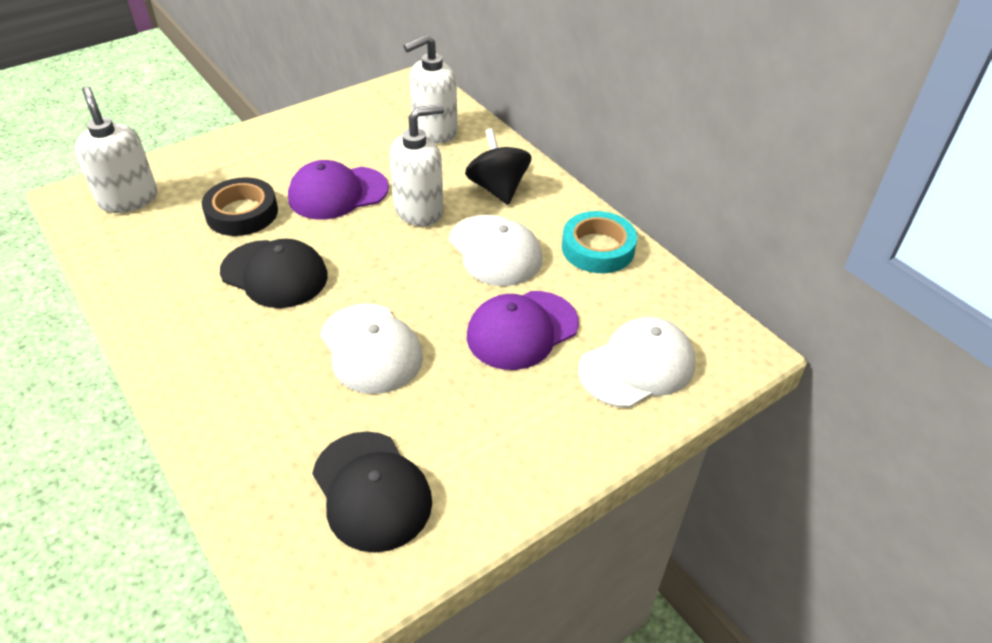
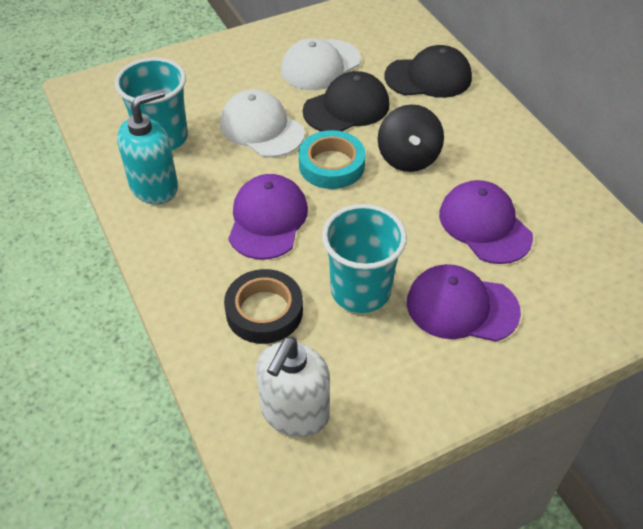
purple cap: [288,160,389,220] [467,291,579,370] = 2 -> [228,174,308,260] [407,264,521,342] [439,180,533,264] = 3
turquoise cup: none = 0 -> [115,57,188,151] [322,204,407,313] = 2
turquoise soap dispenser: none = 0 -> [117,88,178,204] = 1
white cap: [320,304,423,394] [449,215,543,286] [578,317,695,408] = 3 -> [220,89,305,157] [281,38,361,90] = 2
white soap dispenser: [75,86,157,213] [390,104,444,227] [404,35,458,143] = 3 -> [256,336,330,437] = 1

